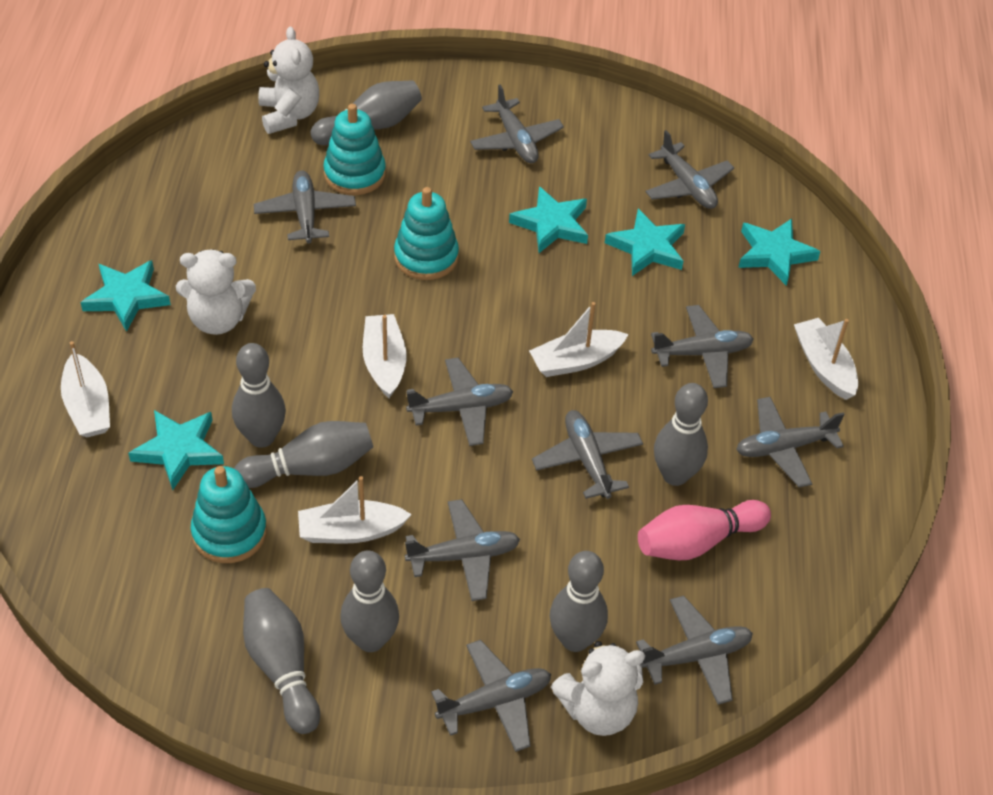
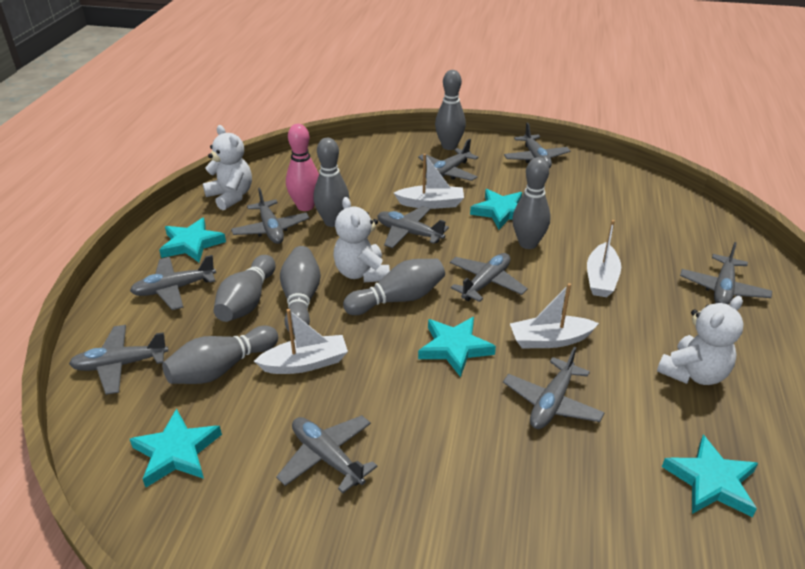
turquoise stacking toy: [191,466,267,563] [323,104,386,195] [394,187,459,280] = 3 -> none = 0
white boat: [61,341,110,437] [298,476,412,543] [363,314,406,398] [529,302,629,377] [794,318,858,400] = 5 -> [254,309,348,374] [394,154,464,209] [510,283,599,348] [587,220,621,297] = 4

